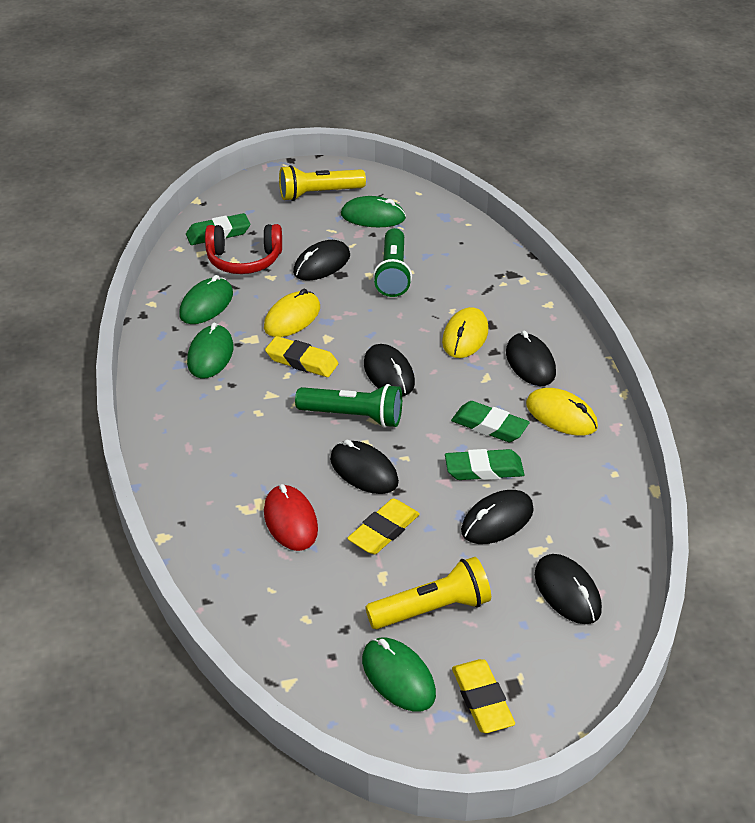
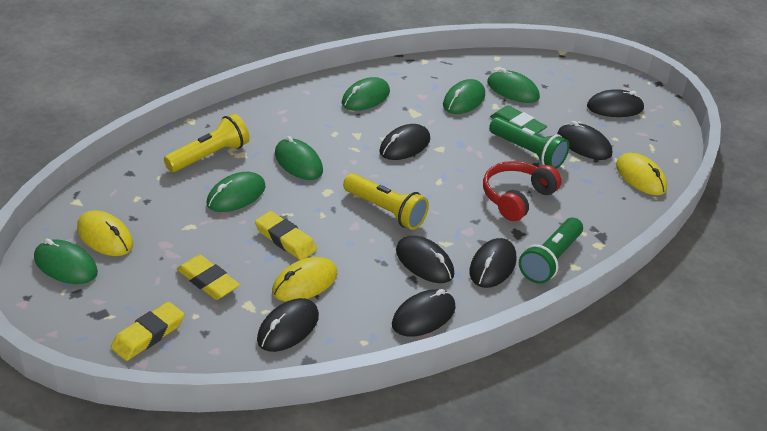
black mouse: [293,240,350,281] [330,439,399,494] [364,344,415,396] [461,490,534,544] [506,331,556,386] [535,554,602,624] = 6 -> [257,298,319,352] [379,124,430,160] [392,289,456,337] [396,236,454,283] [469,238,516,288] [557,121,612,160] [587,89,644,117] = 7
green eraser: [186,213,250,245] [445,449,524,480] [451,401,530,442] = 3 -> [490,105,547,134] = 1
green mouse: [179,275,233,324] [187,322,234,379] [341,196,406,227] [362,638,436,712] = 4 -> [34,238,98,284] [207,172,266,212] [275,136,323,180] [342,77,390,111] [443,79,485,114] [487,68,540,103] = 6
red mouse: [264,484,318,551] = 1 -> none = 0

